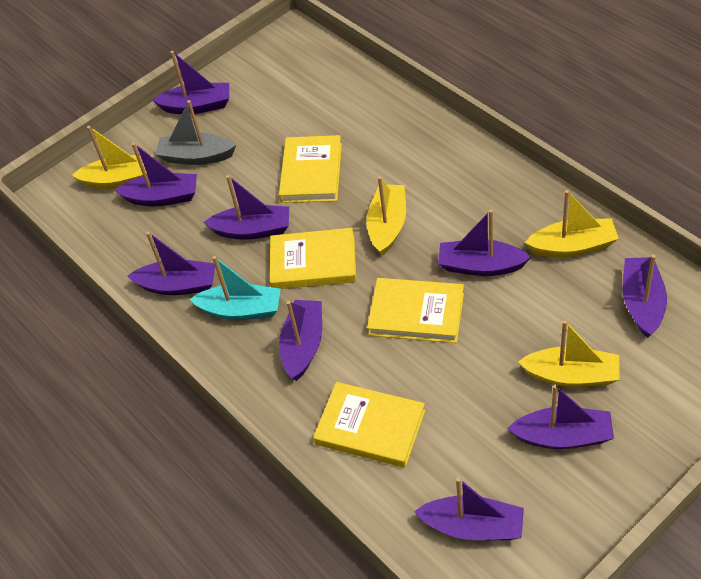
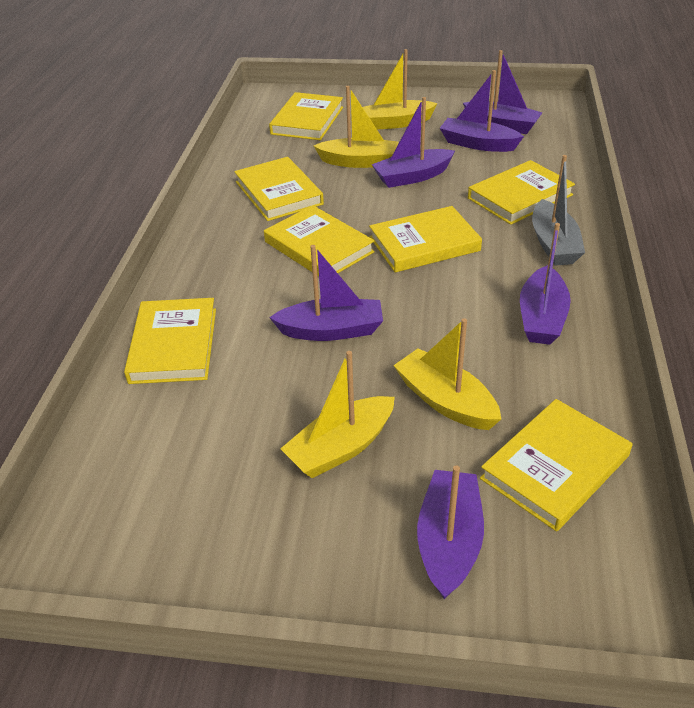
purple boat: [114,143,197,206] [128,232,215,295] [152,51,229,114] [204,175,289,240] [279,300,322,381] [414,477,524,541] [438,210,531,276] [507,385,614,449] [622,255,667,338] = 9 -> [269,245,383,341] [371,97,455,188] [417,465,484,599] [440,70,524,152] [463,50,543,134] [520,223,571,345] = 6
turquoise boat: [190,256,281,320] = 1 -> none = 0
yellow book: [270,228,356,289] [279,135,342,203] [313,382,425,468] [367,278,464,343] = 4 -> [124,298,216,384] [234,157,324,221] [264,205,375,276] [269,92,343,140] [369,206,482,273] [468,160,575,225] [480,399,632,531] = 7

